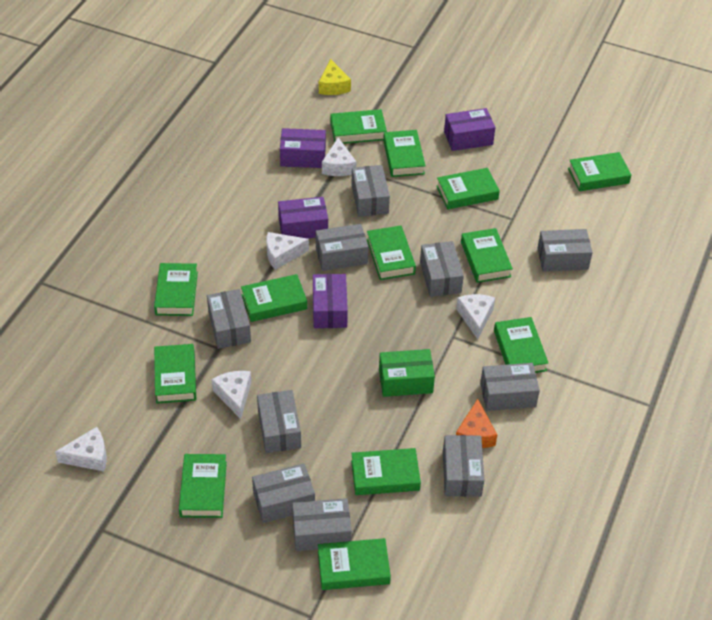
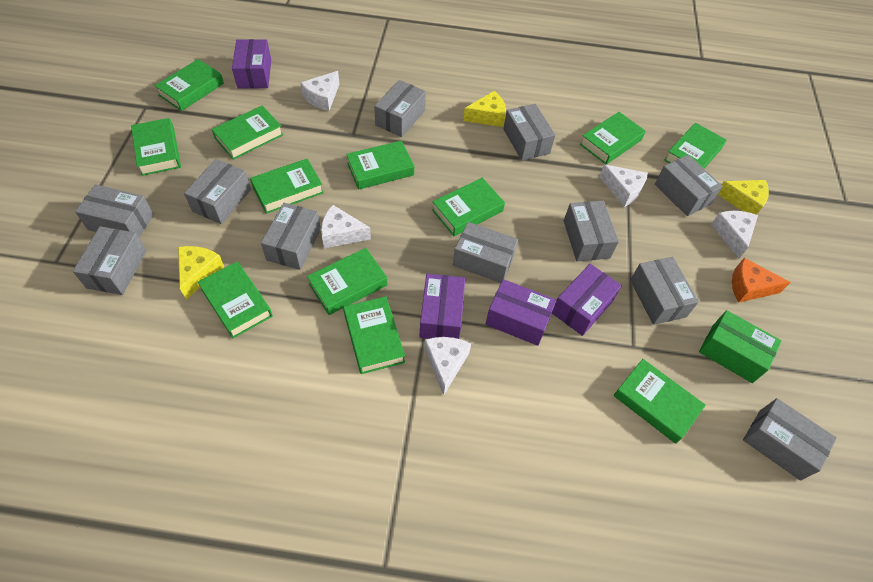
green book: [154,263,198,316] [154,344,196,404] [179,454,227,518] [241,274,307,322] [318,538,391,590] [330,109,387,144] [351,448,421,495] [367,226,416,280] [383,130,425,177] [436,168,500,210] [461,228,513,283] [494,317,548,373] [568,152,631,191] = 13 -> [131,118,181,176] [155,59,224,111] [198,261,273,339] [212,106,283,160] [250,158,324,214] [307,248,387,315] [343,296,405,374] [346,140,414,190] [432,178,505,236] [580,112,646,165] [613,359,706,444] [664,123,727,169] = 12
grey box: [207,289,251,349] [252,463,315,523] [257,390,301,453] [292,498,351,551] [316,224,368,271] [352,165,390,217] [420,241,464,297] [443,435,484,497] [480,363,540,411] [537,229,593,272] = 10 -> [73,226,147,295] [75,184,154,237] [184,159,251,224] [261,203,321,270] [374,80,426,137] [453,222,518,283] [503,104,555,161] [564,200,619,262] [630,257,699,325] [655,155,723,216] [743,398,837,481] = 11
yellow cheese: [319,59,351,95] = 1 -> [178,246,225,299] [463,91,506,127] [718,180,769,215] = 3

